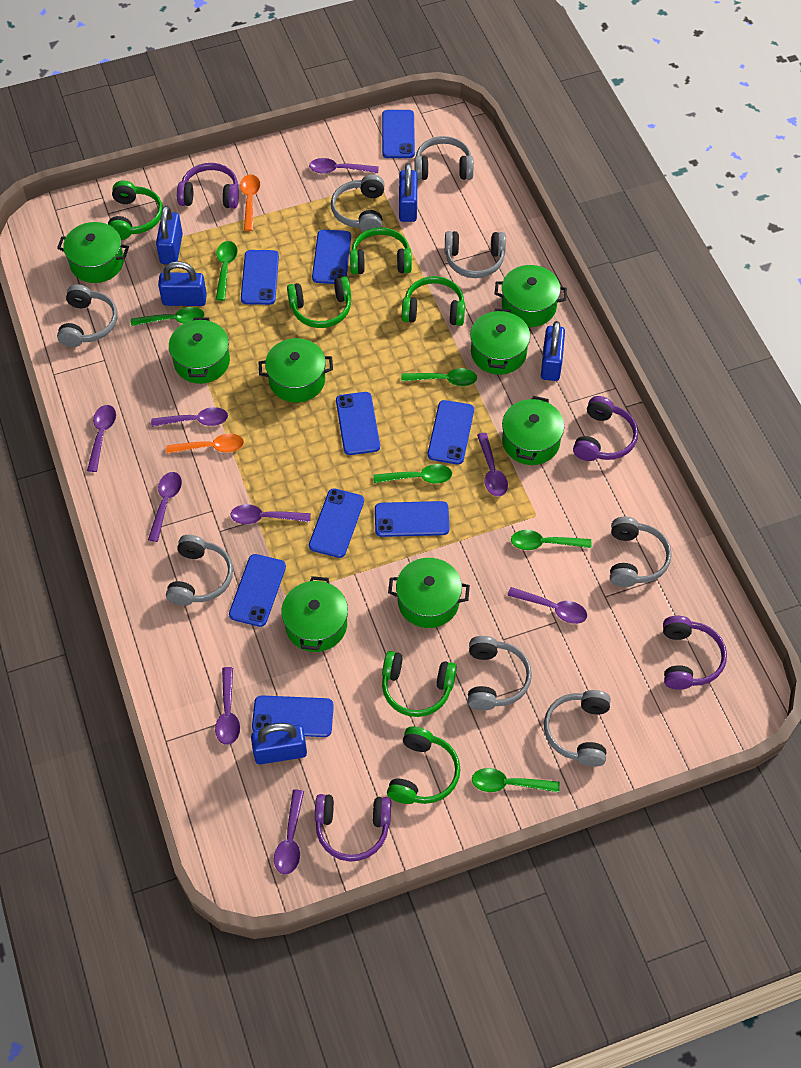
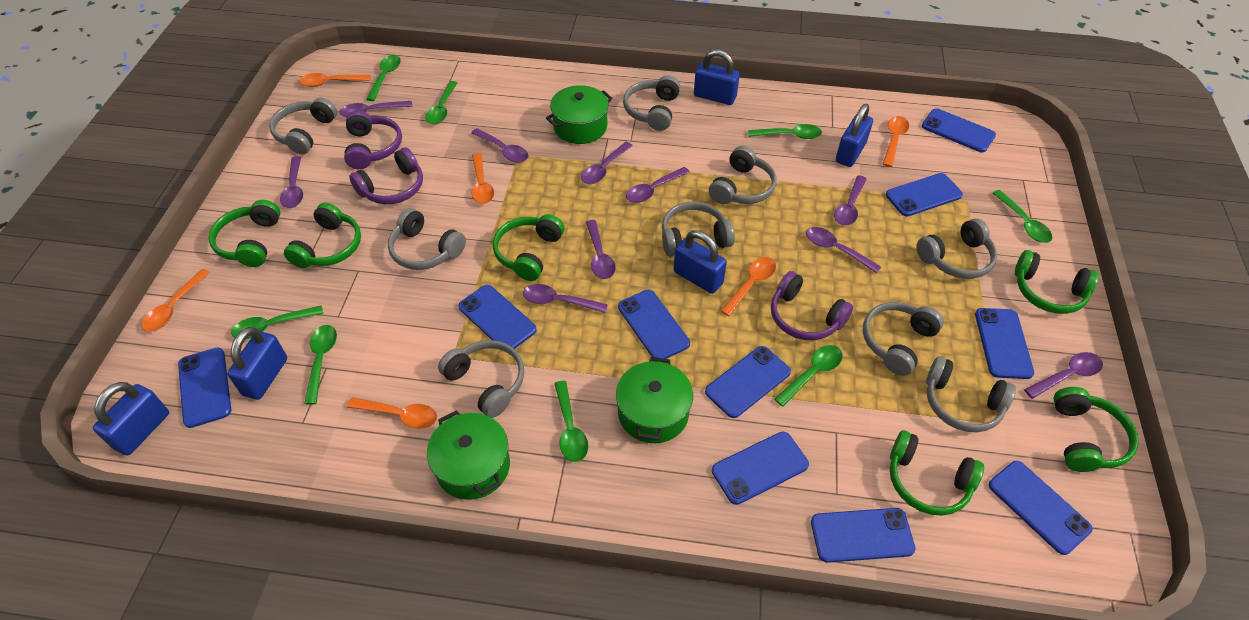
blue phone: [229,554,286,627] [241,250,279,305] [252,695,334,737] [309,488,364,558] [312,230,351,284] [336,392,380,455] [375,501,450,537] [382,110,415,158] [428,400,474,464] = 9 -> [178,348,231,428] [458,285,537,349] [618,290,690,359] [705,346,791,418] [712,431,809,505] [811,508,916,563] [886,173,963,217] [922,108,996,152] [975,308,1034,379] [989,461,1093,555] = 10
green pot: [57,222,129,283] [169,317,230,384] [259,338,333,403] [281,576,348,652] [388,558,470,628] [470,308,530,375] [495,265,567,327] [502,396,564,465] = 8 -> [427,410,510,500] [546,85,613,144] [616,357,693,443] = 3
green spoon: [131,307,205,326] [216,241,237,301] [374,464,452,484] [401,368,477,386] [472,768,560,792] [511,530,591,550] = 6 -> [231,305,324,339] [304,325,337,405] [366,55,401,101] [426,81,458,125] [554,381,588,462] [748,124,822,139] [774,345,843,407] [993,190,1052,243] = 8
grey headphones: [57,284,118,347] [166,535,233,606] [331,174,385,232] [414,136,474,180] [445,231,506,278] [467,636,532,710] [544,690,611,767] [610,517,672,587] = 8 -> [269,98,337,154] [388,208,466,270] [438,340,524,418] [623,76,680,131] [662,201,735,256] [709,146,777,204] [863,302,944,376] [916,218,997,279] [926,356,1016,432] = 9
orange spoon: [166,434,244,454] [240,174,260,231] = 2 -> [142,269,210,332] [299,73,371,87] [347,397,437,429] [472,153,494,204] [720,257,776,316] [883,116,909,167] = 6
purple headphones: [177,163,239,209] [315,794,391,861] [573,396,638,461] [663,616,727,690] = 4 -> [344,111,402,169] [349,147,423,204] [771,271,853,340] = 3
purple spoon: [87,405,116,472] [148,472,182,542] [151,407,228,427] [215,667,240,745] [231,504,311,524] [274,790,304,875] [309,158,379,174] [477,433,508,496] [507,587,587,624] = 9 -> [280,156,303,208] [339,101,413,117] [471,128,528,163] [523,284,608,313] [581,142,633,184] [586,220,616,279] [626,167,690,203] [806,227,881,273] [834,175,867,226] [1024,352,1103,399] = 10

